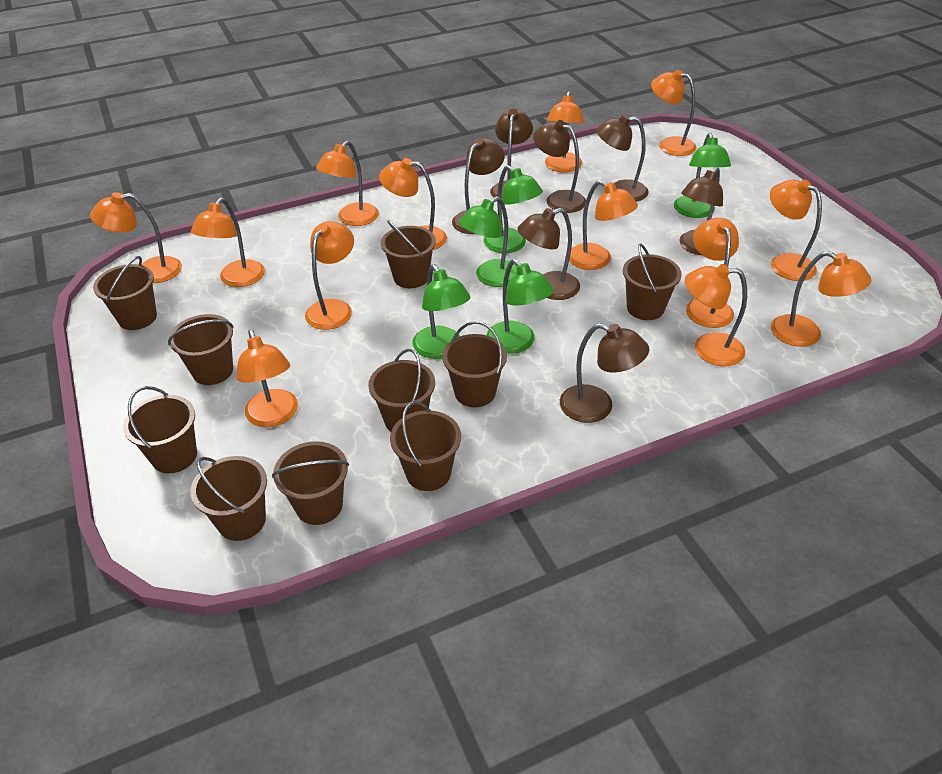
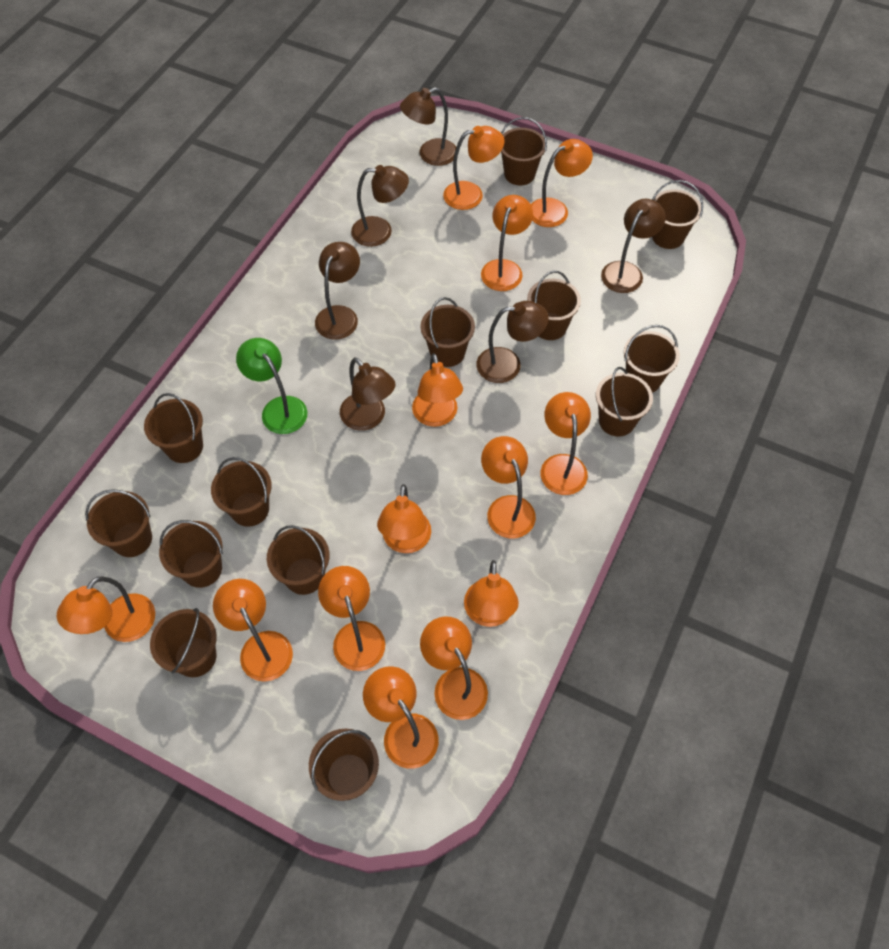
brown bucket: [93,256,157,330] [123,386,197,473] [168,314,234,385] [190,456,267,541] [272,441,349,525] [368,349,435,432] [381,220,436,288] [390,401,461,491] [442,321,507,407] [623,244,682,320] = 10 -> [85,489,152,557] [144,393,203,463] [150,608,217,677] [159,520,223,588] [211,457,272,527] [267,525,330,595] [309,729,379,801] [420,297,475,367] [501,117,547,185] [527,271,581,340] [596,367,653,437] [624,325,680,393] [652,180,703,249] = 13
brown lamp: [452,138,505,234] [490,109,533,199] [518,208,580,300] [533,120,586,213] [560,323,649,423] [596,114,649,202] [679,167,723,255] = 7 -> [315,242,360,340] [340,357,395,431] [351,165,409,247] [400,87,456,166] [477,301,549,383] [601,199,666,293] = 6
green lamp: [412,264,470,359] [459,196,517,287] [484,165,543,253] [486,259,554,354] [674,132,731,218] = 5 -> [236,338,307,434] = 1

